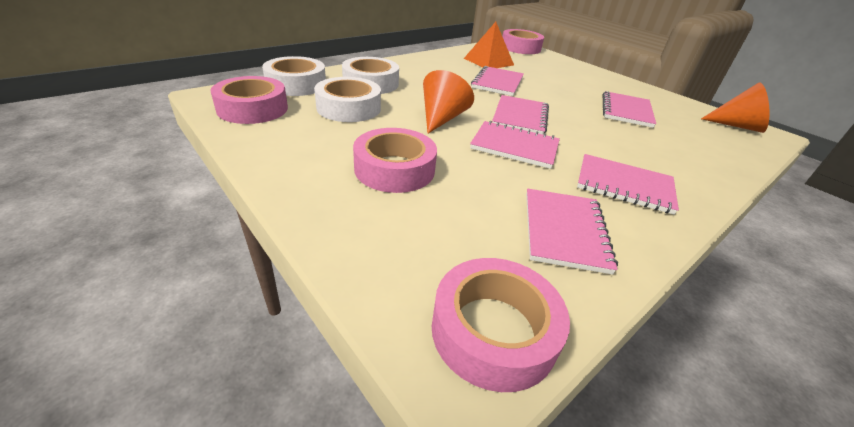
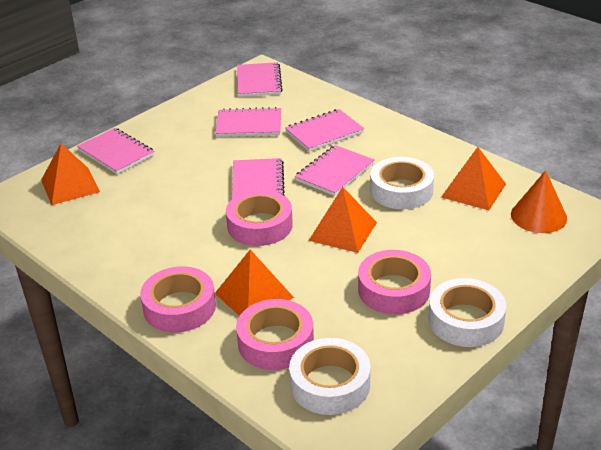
orange cone: [423,70,474,133] [701,82,769,133] = 2 -> [511,170,567,233] = 1
orange pyramid: [464,22,514,68] = 1 -> [41,144,100,205] [215,250,294,316] [308,187,377,253] [441,147,506,210] = 4

